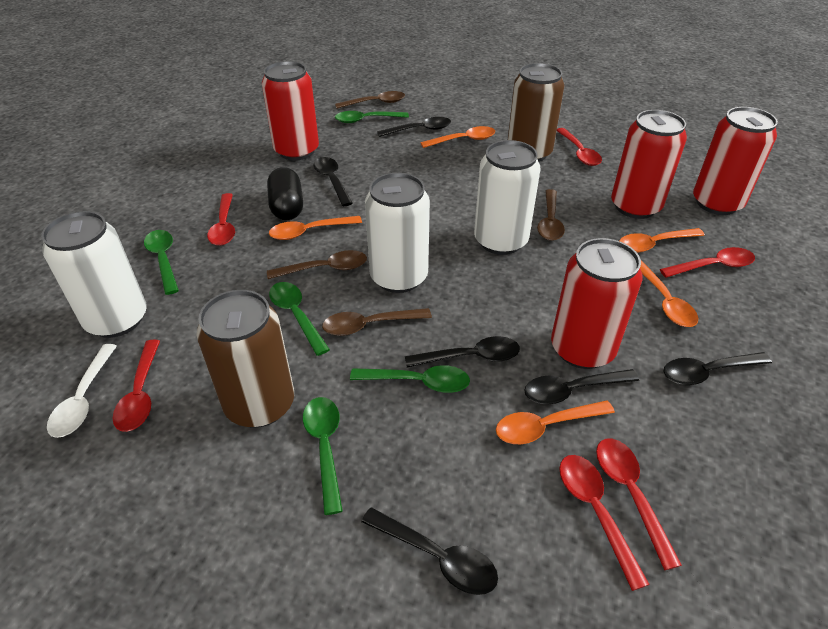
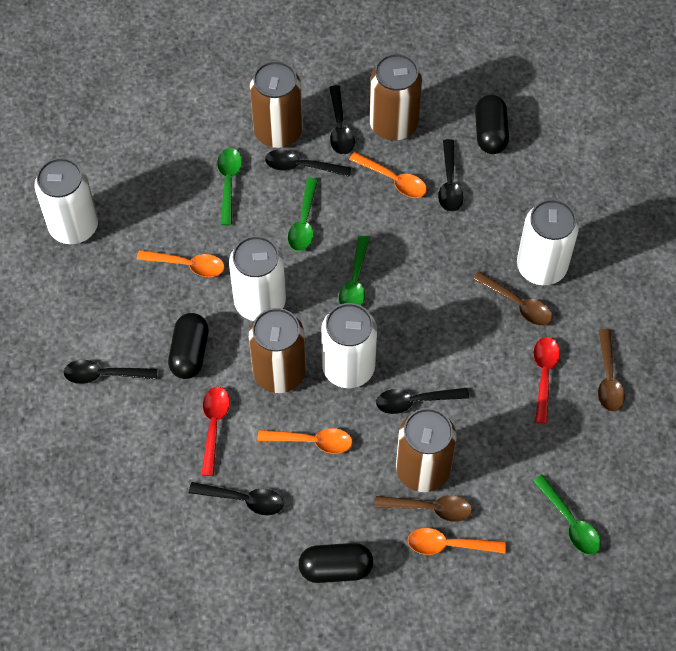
black capsule: [267,167,303,220] = 1 -> [168,313,209,379] [298,543,373,583] [475,94,509,154] = 3
brown can: [197,290,294,428] [508,63,565,162] = 2 -> [249,308,306,393] [250,61,303,148] [369,54,422,141] [396,408,457,492] = 4
brown spoon: [267,250,367,279] [322,308,432,336] [335,91,405,109] [537,189,565,241] = 4 -> [375,495,472,522] [473,271,552,326] [598,329,625,412] = 3
green spoon: [144,230,179,295] [269,282,330,356] [303,397,343,515] [335,111,409,123] [350,365,470,393] = 5 -> [217,148,242,225] [288,178,318,251] [339,236,370,306] [533,475,601,555] = 4
orange spoon: [269,216,362,240] [421,126,495,148] [496,400,615,444] [619,228,705,253] [640,260,698,327] = 5 -> [137,250,224,277] [257,428,352,454] [349,152,427,198] [408,528,506,555] = 4
red can: [262,61,319,160] [551,238,643,369] [611,110,687,219] [693,107,778,215] = 4 -> none = 0
red spoon: [112,339,160,432] [207,193,235,246] [557,128,602,166] [559,455,650,591] [596,439,682,570] [660,247,755,278] = 6 -> [201,387,230,476] [533,337,560,423] = 2
white can: [41,211,147,338] [365,173,430,293] [474,140,541,255] = 3 -> [35,158,98,244] [229,236,286,321] [321,303,377,388] [517,199,579,285] = 4
white spoon: [47,344,117,438] = 1 -> none = 0

